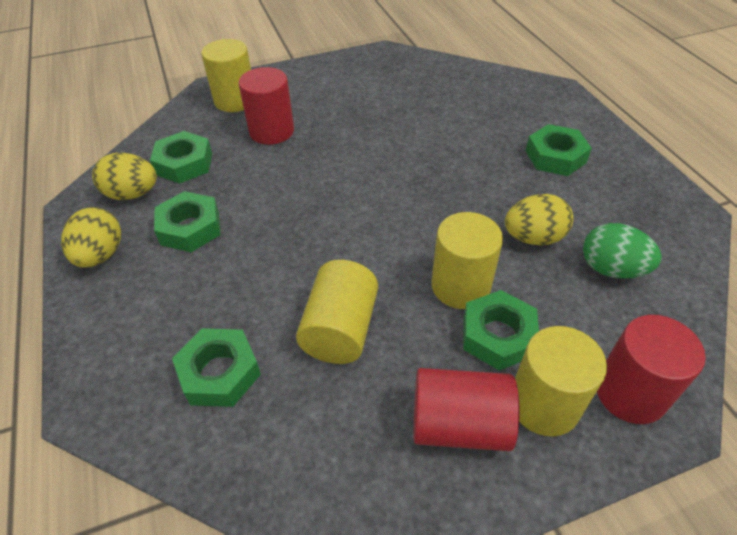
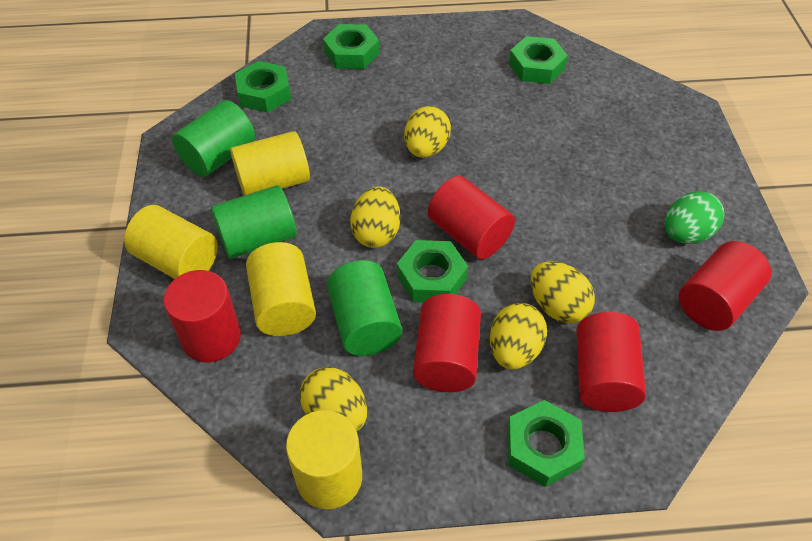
green cylinder: none = 0 -> [172,100,255,177] [211,185,297,259] [327,260,402,356] = 3
red cylinder: [238,67,294,145] [414,368,519,451] [597,315,706,424] = 3 -> [164,270,241,362] [413,294,481,392] [428,176,515,259] [576,312,646,412] [679,241,771,331] = 5
yellow egg: [61,207,121,267] [92,153,157,200] [505,194,573,246] = 3 -> [300,367,367,431] [350,186,400,248] [404,106,451,158] [490,303,547,370] [531,261,595,323] = 5

